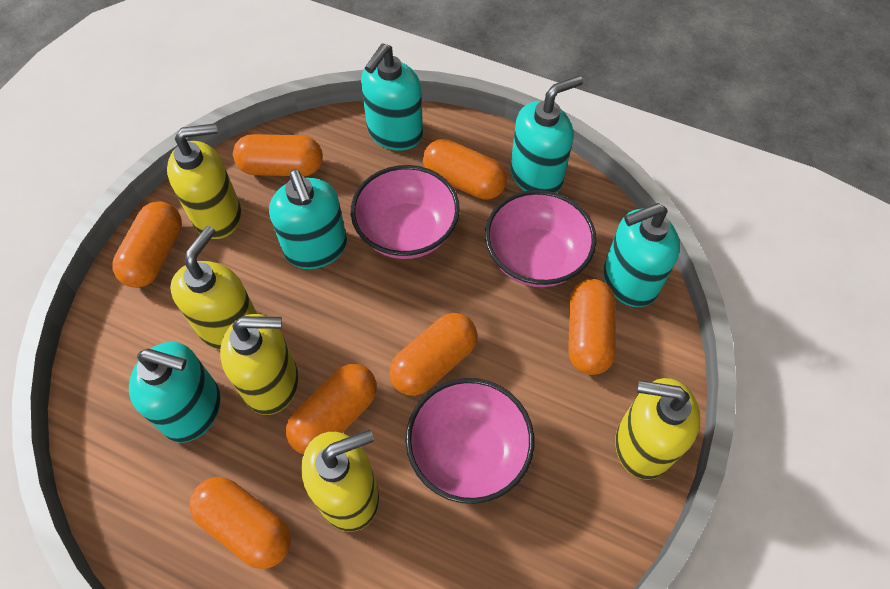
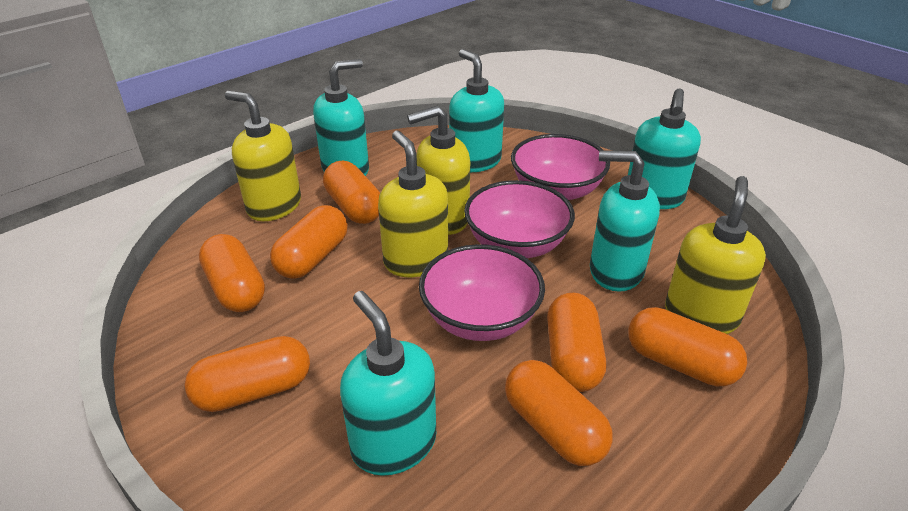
yellow soap dispenser: [167,123,241,239] [170,226,257,350] [220,314,299,415] [301,430,379,532] [615,378,700,480] = 5 -> [225,91,301,221] [378,131,448,277] [407,106,470,235] [665,176,766,334] = 4

